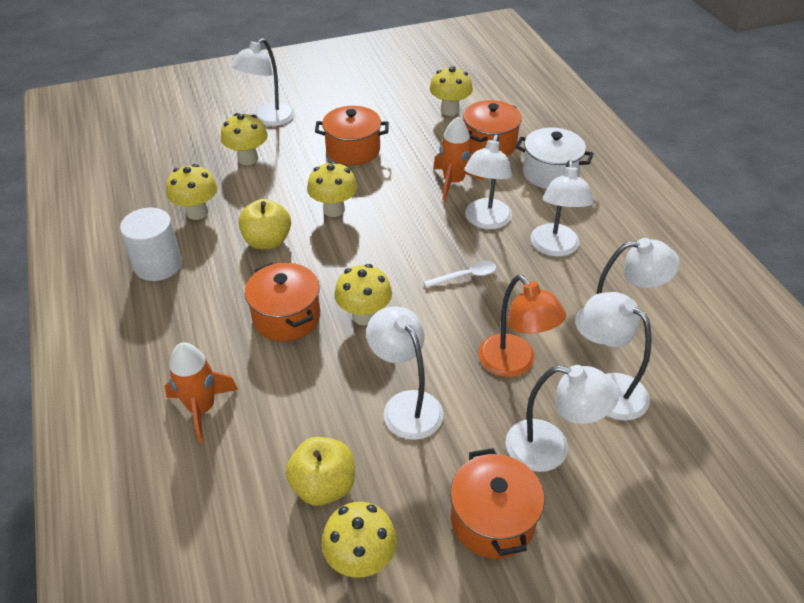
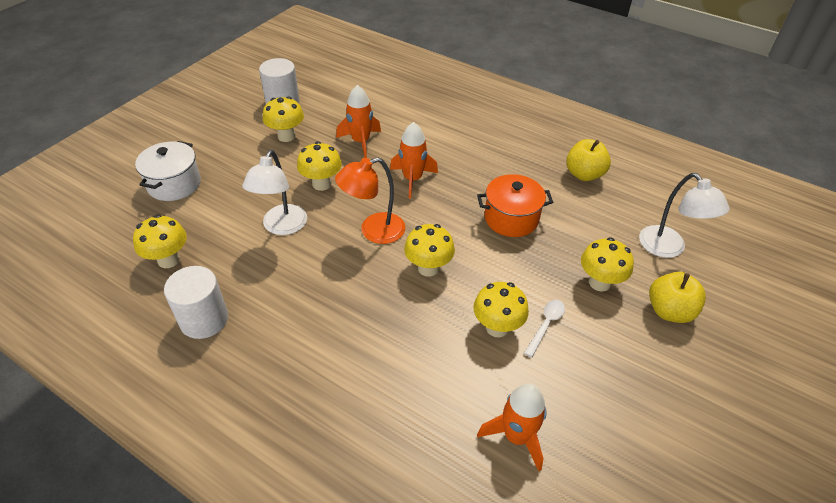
orange pot: [245,262,320,342] [315,106,389,165] [450,448,544,559] [463,100,522,156] = 4 -> [477,174,553,237] = 1
orange rocket: [164,342,238,443] [433,117,484,201] = 2 -> [336,85,381,158] [390,122,438,198] [477,383,547,471] = 3
white cylinder: [120,208,182,281] = 1 -> [164,266,228,339] [259,58,300,104] = 2
white lamp: [231,38,295,126] [366,307,443,440] [464,134,512,229] [506,365,619,472] [530,160,594,257] [575,238,680,345] [584,292,652,421] = 7 -> [242,150,307,235] [639,173,730,258] = 2

